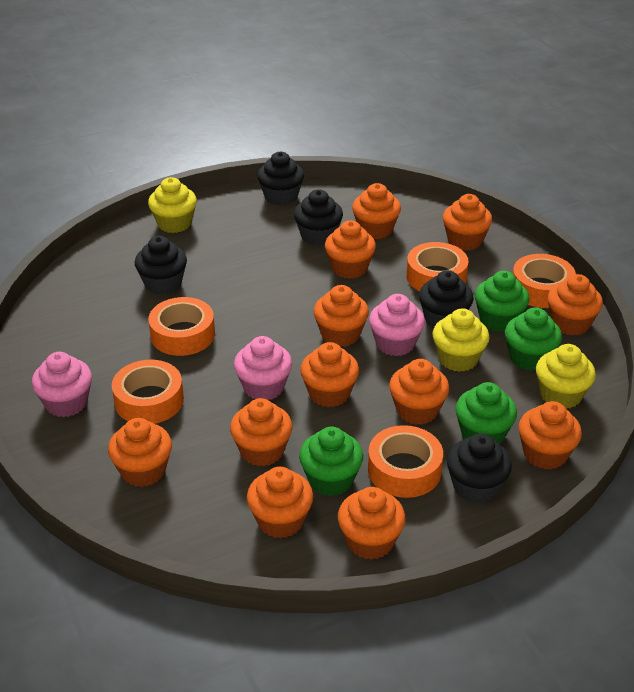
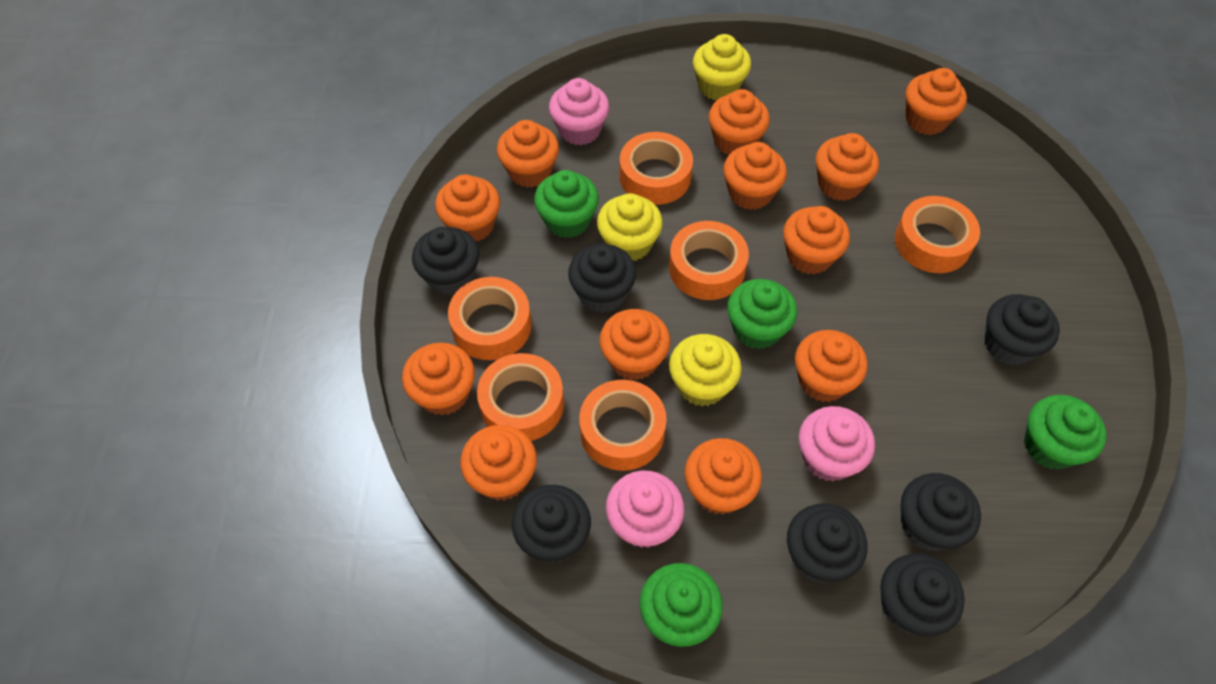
black cupcake: [135,236,187,295] [257,152,304,206] [294,189,343,246] [419,270,474,328] [447,433,512,503] = 5 -> [412,227,479,295] [512,485,591,563] [568,244,636,313] [787,503,868,582] [880,553,965,636] [901,473,981,551] [985,294,1060,365] = 7
orange tape: [112,360,184,424] [148,297,215,356] [368,425,443,498] [406,242,468,291] [513,254,576,308] = 5 -> [448,277,532,360] [477,353,564,441] [579,380,667,471] [619,132,693,205] [669,221,749,300] [895,196,980,273] = 6

